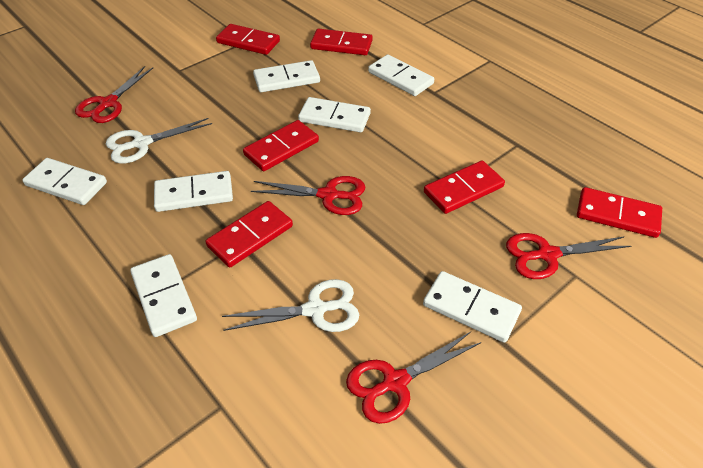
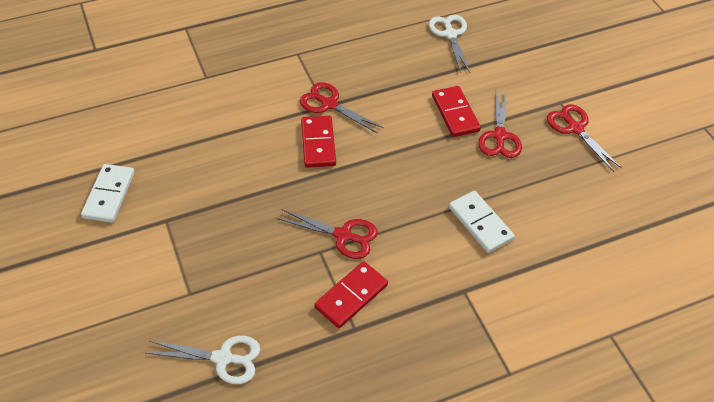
red domino: [205,201,293,268] [216,24,280,55] [243,120,319,171] [310,29,373,55] [424,161,505,214] [577,187,662,238] = 6 -> [301,116,336,168] [314,261,388,328] [432,86,481,137] = 3
white domino: [23,158,107,205] [130,254,197,337] [154,171,233,212] [253,60,320,92] [298,97,371,133] [368,55,434,96] [423,271,522,343] = 7 -> [81,164,135,223] [449,191,515,253] = 2

